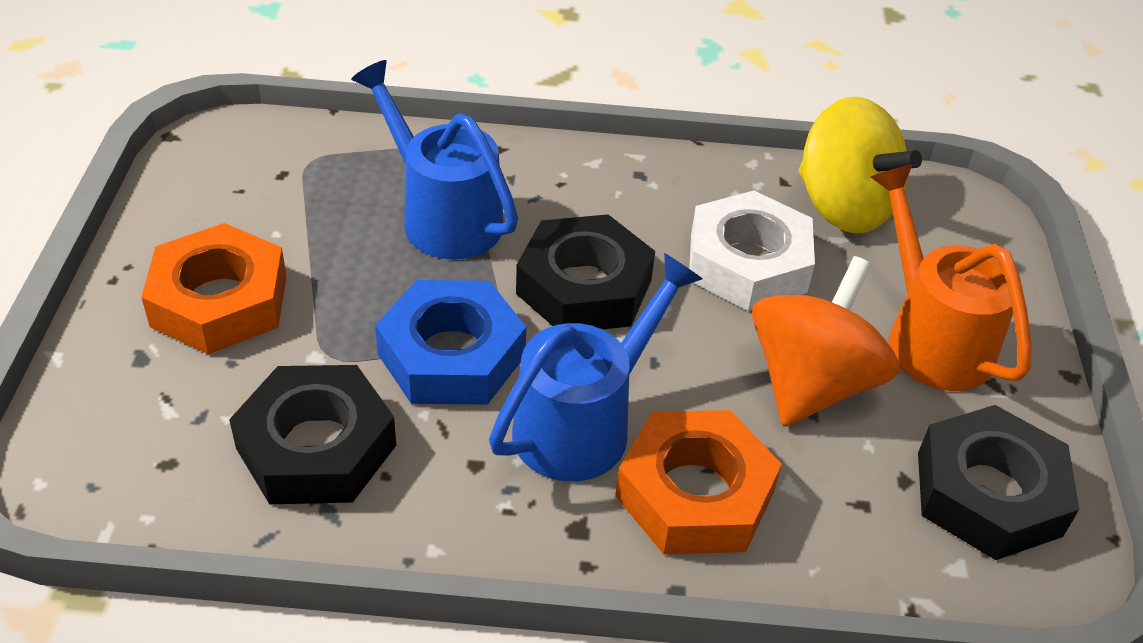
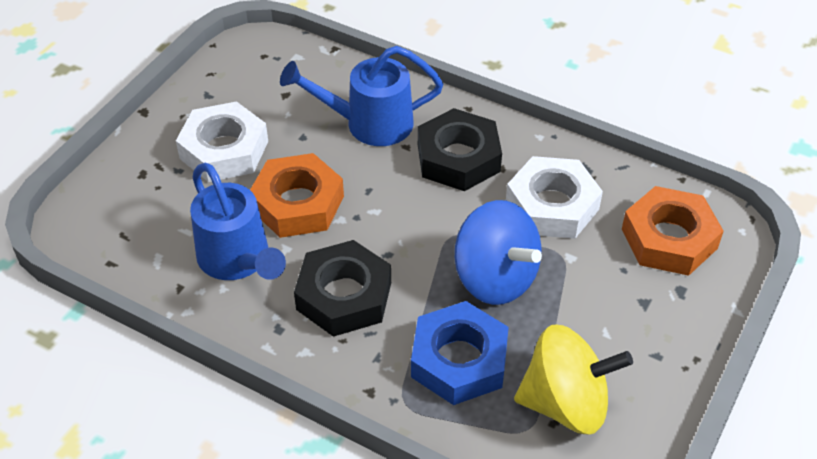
black nut: [229,365,396,504] [516,214,655,329] [918,405,1079,560] = 3 -> [294,240,391,337] [418,108,502,191] = 2
blue spinning top: none = 0 -> [455,200,542,305] = 1
orange spinning top: [752,256,899,427] = 1 -> none = 0
orange watering can: [871,164,1032,391] = 1 -> none = 0
white nut: [689,191,815,311] = 1 -> [176,101,268,182] [506,156,603,239] = 2

